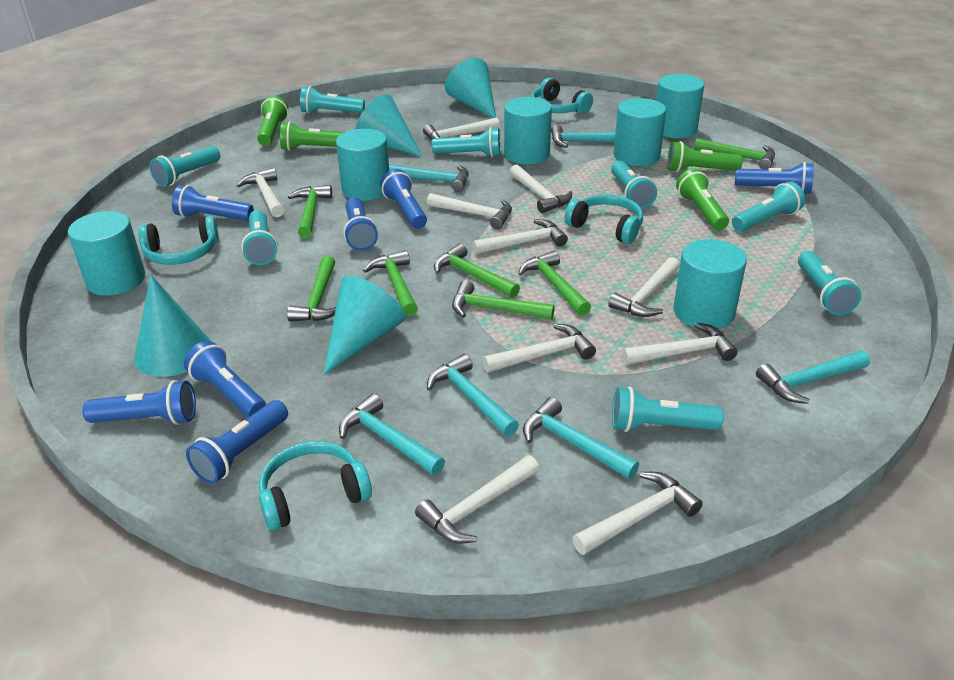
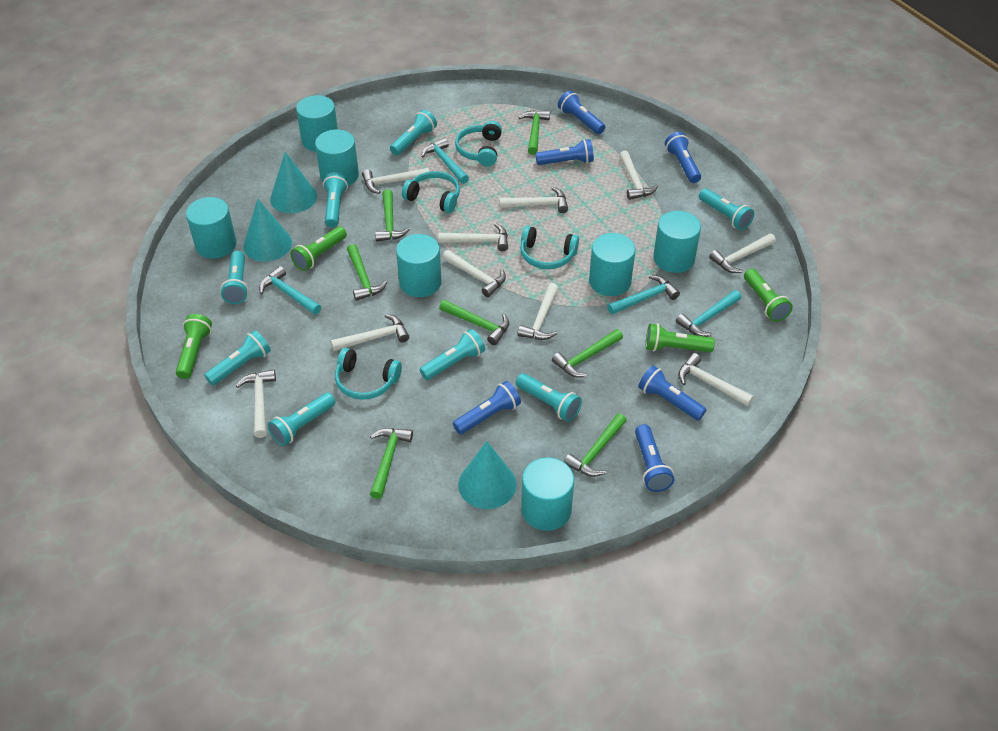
blue flashlight: [82,380,196,425] [172,185,254,221] [184,341,266,418] [186,400,288,484] [343,197,378,251] [380,169,427,229] [735,162,814,193] = 7 -> [453,381,521,434] [535,139,594,165] [558,91,605,134] [635,424,674,492] [638,365,706,421] [665,132,701,183] = 6
turquoise cone: [134,274,210,377] [323,276,406,375] [355,94,422,157] [445,58,496,118] = 4 -> [243,199,292,261] [270,152,317,213] [458,441,517,509] = 3
turquoise cylinder: [68,211,145,296] [336,129,389,201] [504,97,552,164] [614,98,666,166] [656,74,704,138] [673,239,747,329] = 6 -> [186,197,237,259] [296,95,338,152] [315,129,359,186] [396,234,442,297] [521,457,574,531] [589,233,635,296] [653,211,701,273] = 7
turquoise hammer: [339,394,445,475] [389,164,469,192] [427,354,519,436] [523,397,639,479] [551,125,616,148] [756,351,870,404] = 6 -> [259,266,321,315] [421,138,469,184] [607,275,680,315] [676,290,741,337] = 4

